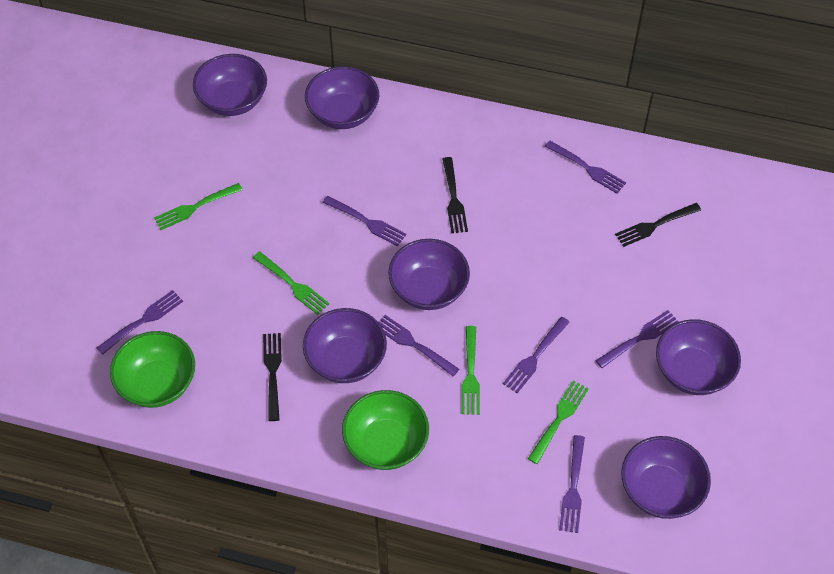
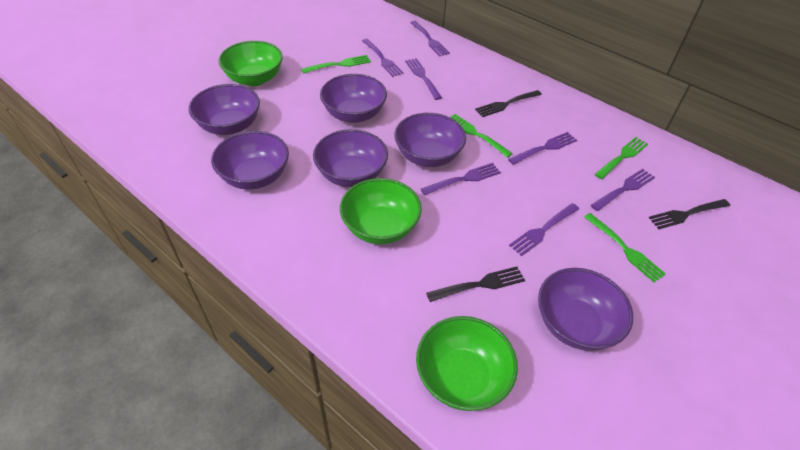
green bowl: [110,331,195,408] [342,390,429,470] = 2 -> [218,41,283,86] [340,178,422,244] [416,316,518,411] = 3

